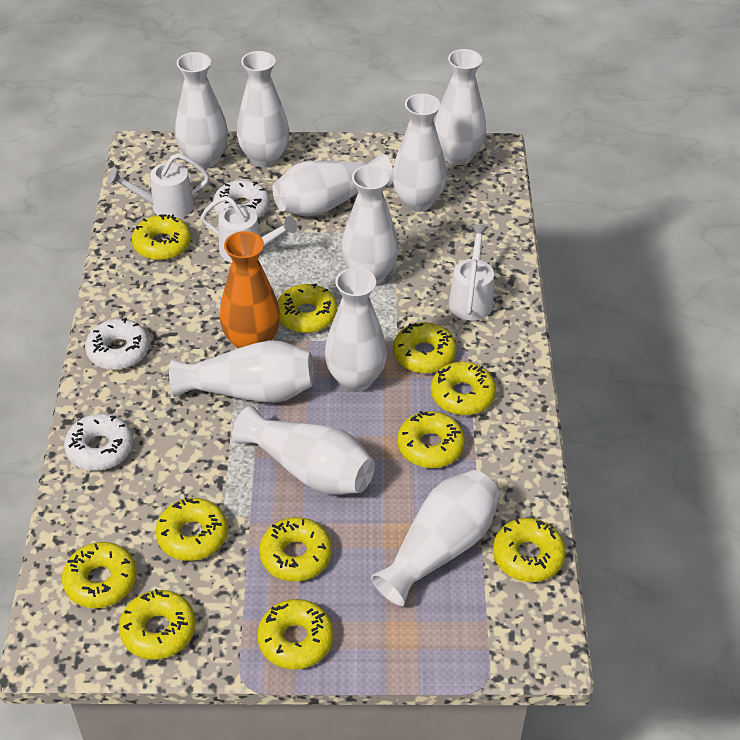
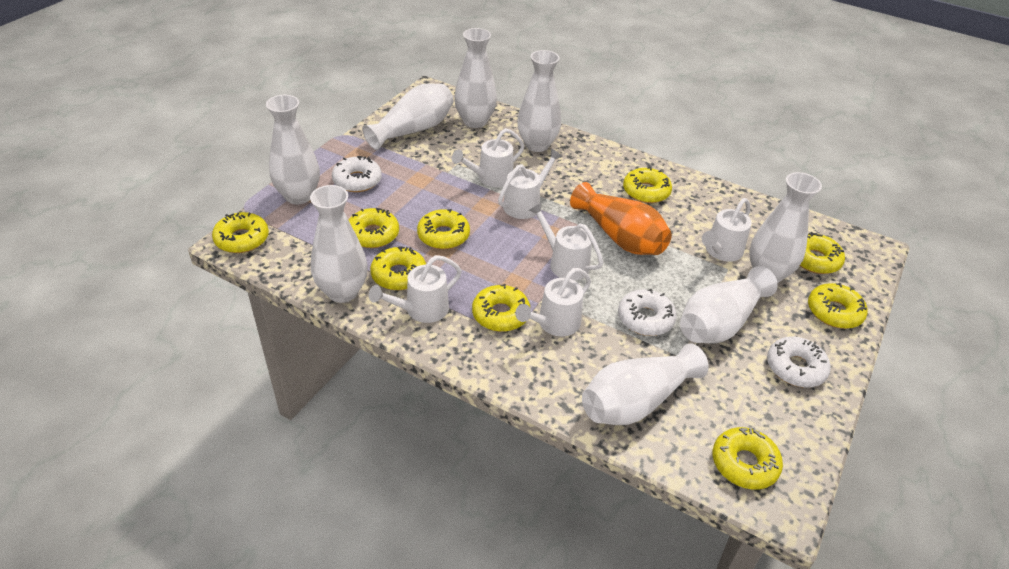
white vase: [169,340,314,403] [175,52,228,169] [233,406,375,495] [237,51,289,167] [273,153,393,217] [325,268,387,392] [341,165,399,285] [371,470,499,606] [392,94,446,212] [435,49,486,165] = 10 -> [266,95,320,204] [310,185,368,303] [362,83,454,150] [454,28,497,128] [517,50,561,152] [582,343,709,425] [680,266,778,344] [749,172,822,283] = 8
white watering can: [107,153,209,218] [201,196,298,263] [449,225,494,320] = 3 -> [369,255,462,323] [452,128,525,187] [498,149,563,219] [515,268,591,336] [529,202,603,280] [702,198,752,262] = 6
yellow donut: [62,542,137,608] [119,589,196,660] [132,214,191,260] [156,497,228,561] [257,599,334,670] [259,517,332,582] [278,283,337,333] [393,322,456,374] [397,411,465,468] [431,362,496,415] [493,518,566,582] = 11 -> [212,212,269,253] [349,208,399,248] [370,246,426,290] [417,209,470,249] [472,284,530,332] [623,167,672,203] [713,427,783,490] [800,232,845,274] [808,283,868,329] = 9

